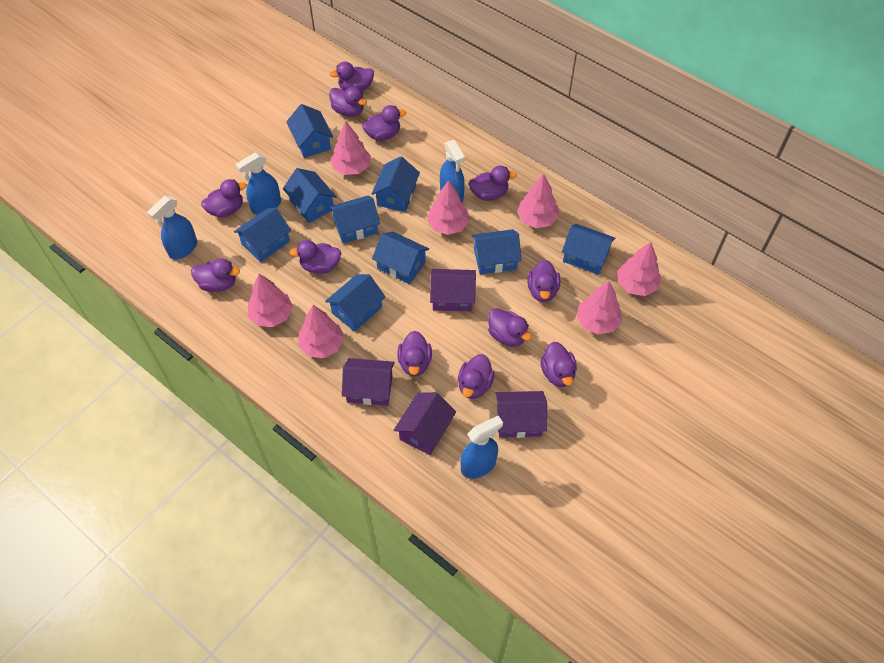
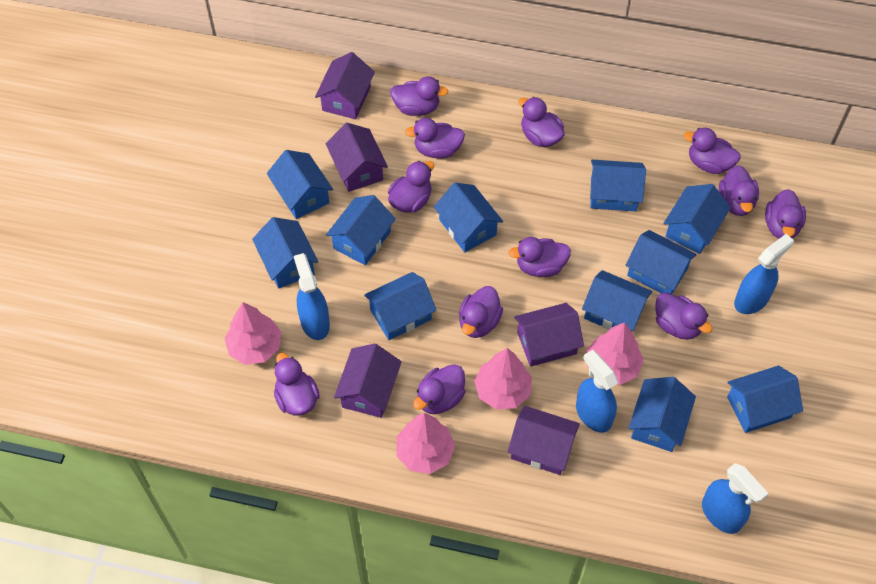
blue house: [234,208,291,262] [283,168,337,223] [286,104,333,158] [325,274,386,332] [329,196,380,243] [372,156,420,212] [372,232,429,284] [472,229,522,274] [562,224,615,274] = 9 -> [252,217,318,289] [267,150,333,219] [326,195,396,265] [364,272,437,340] [434,183,503,252] [582,270,652,331] [590,160,646,212] [626,230,697,294] [629,377,696,452] [663,184,731,254] [727,366,803,433] = 11
pink tree: [248,274,293,327] [298,305,344,358] [331,121,371,175] [427,180,469,235] [517,174,559,228] [576,281,622,335] [617,242,662,296] = 7 -> [224,302,281,365] [396,413,455,474] [474,348,532,410] [587,322,644,385] = 4
purple house: [342,358,394,406] [394,392,456,455] [430,269,476,311] [495,391,547,438] = 4 -> [315,52,375,119] [326,123,388,192] [334,343,402,418] [508,405,580,475] [514,303,584,367] = 5

